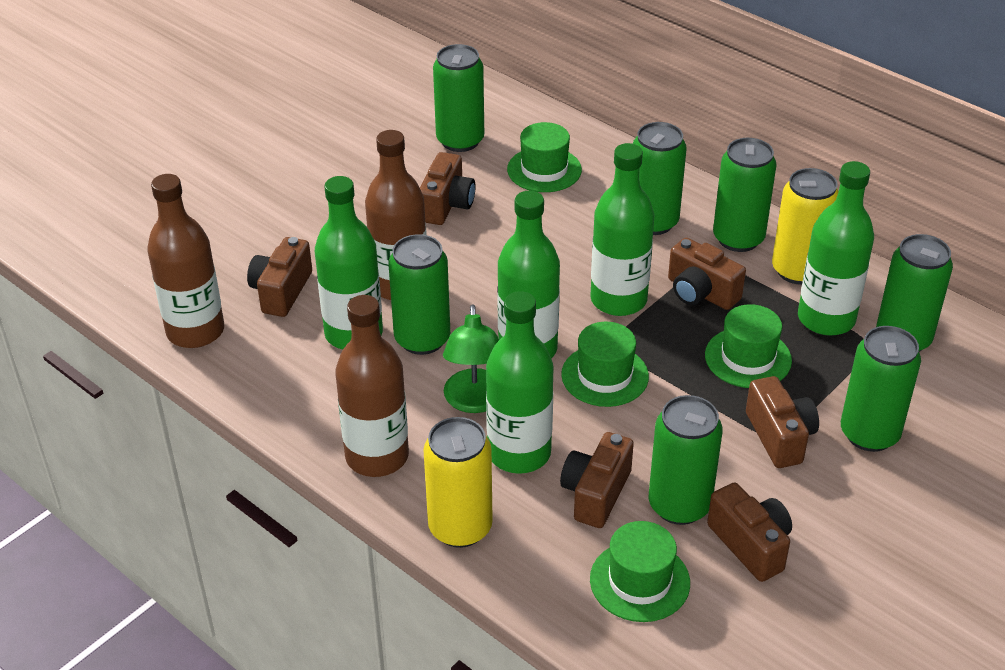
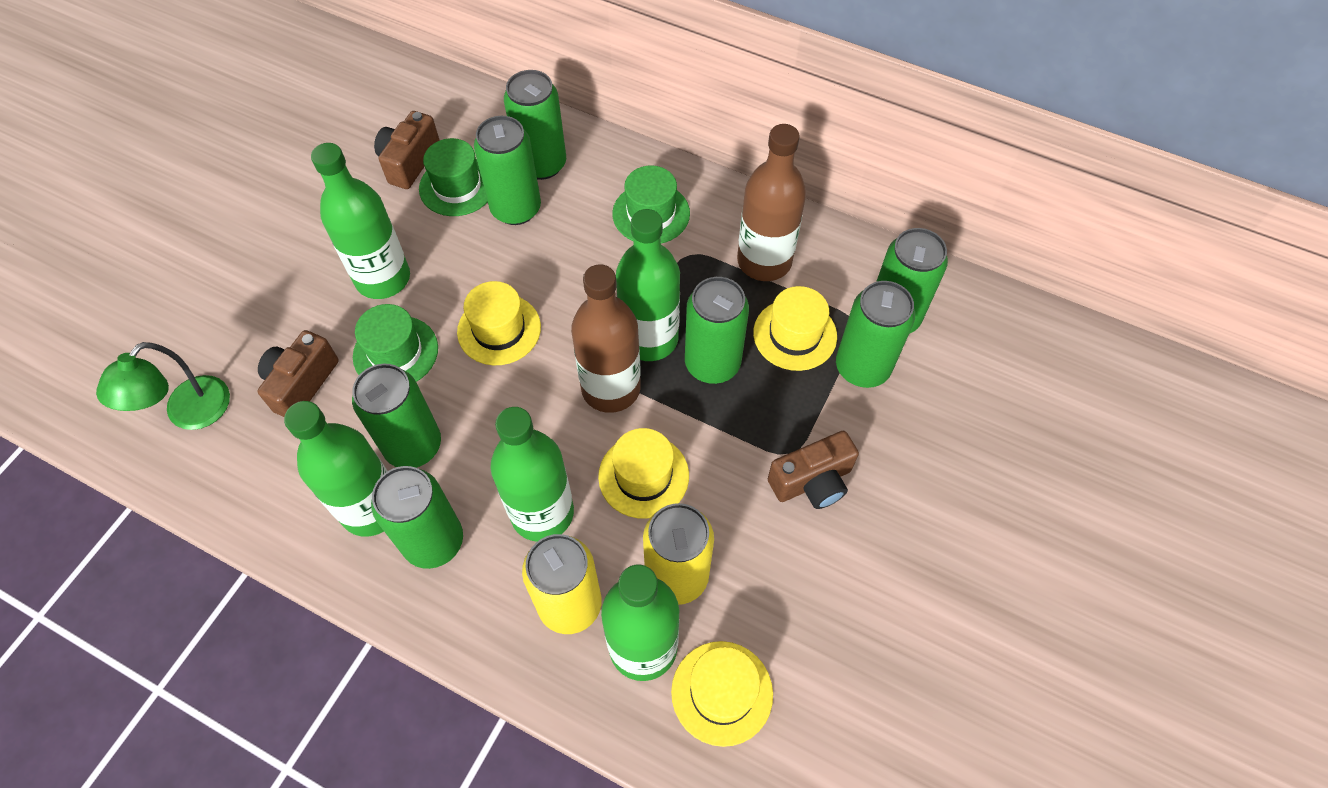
brown bottle: [147,174,224,348] [335,295,409,477] [365,130,427,300] = 3 -> [571,264,641,413] [737,124,806,281] = 2
brown camera: [247,237,312,317] [420,152,476,225] [560,432,634,528] [668,238,746,310] [707,483,792,582] [746,376,819,468] = 6 -> [257,330,339,417] [374,111,440,189] [768,431,859,509] = 3
green hat: [507,122,582,192] [561,322,649,407] [590,521,690,622] [705,304,792,388] = 4 -> [353,304,438,382] [419,138,488,216] [612,165,690,243] = 3
yellow hat: none = 0 -> [457,281,541,365] [598,428,689,519] [671,641,773,747] [753,286,837,371] = 4

